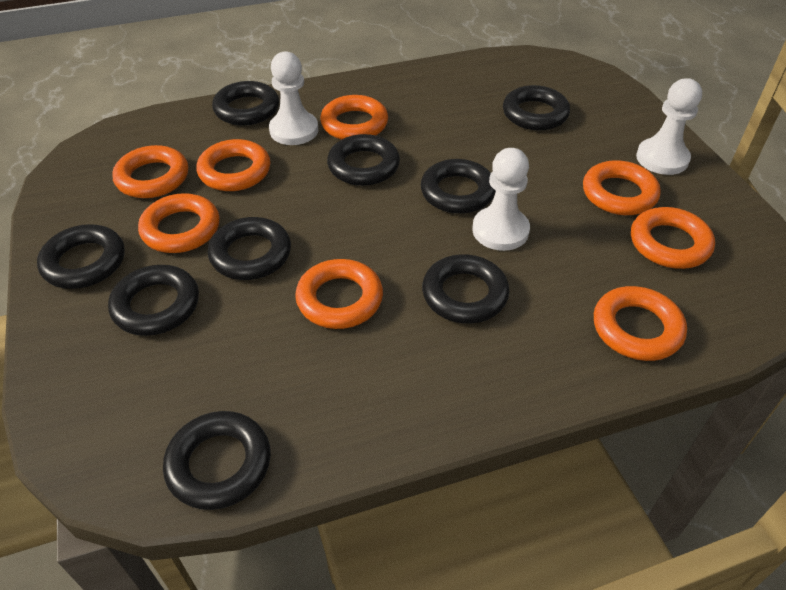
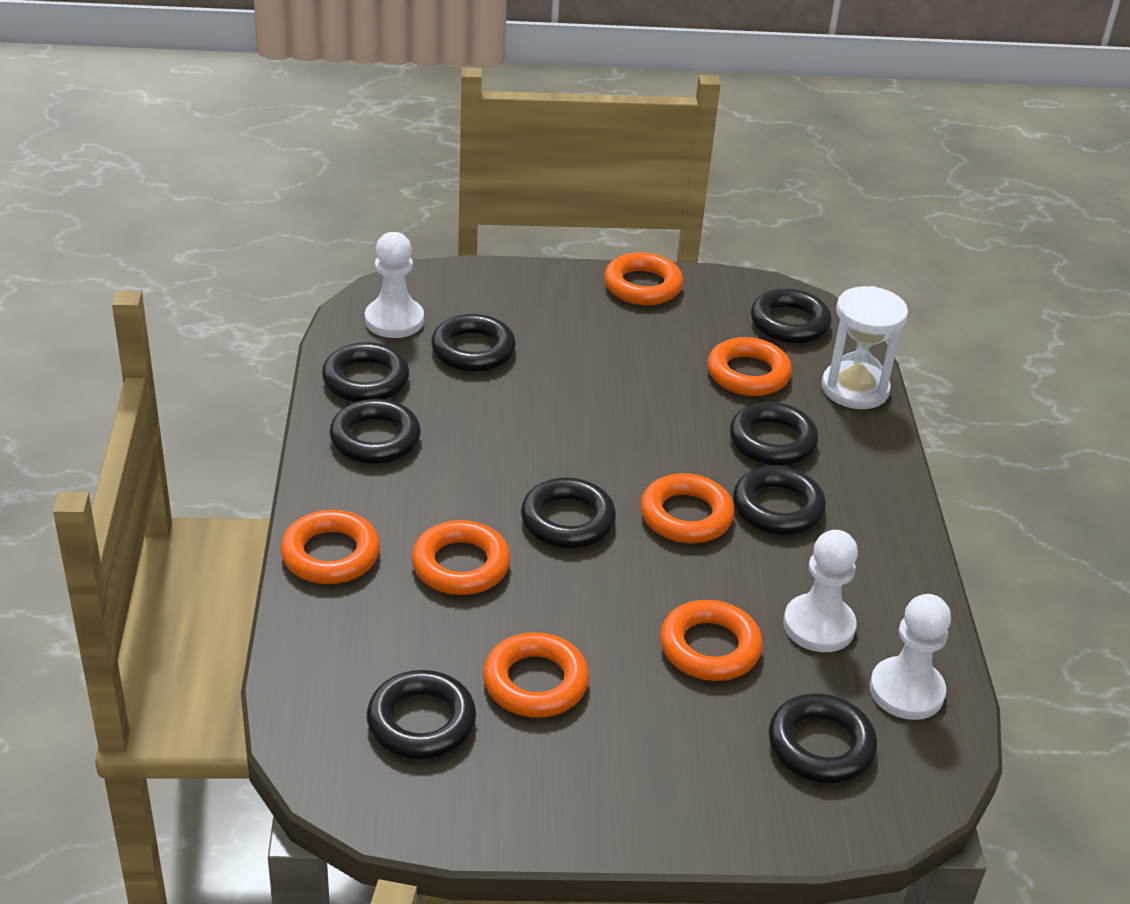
orange ring: [112,145,188,198] [138,193,220,253] [196,139,270,191] [295,259,383,329] [320,95,388,140] [583,160,661,215] [594,286,687,361] [631,207,715,269] = 8 -> [280,510,380,584] [412,520,510,595] [483,632,589,718] [604,252,683,305] [640,473,735,543] [660,600,763,681] [707,337,792,396] = 7
white hourglass: none = 0 -> [821,286,908,409] = 1

